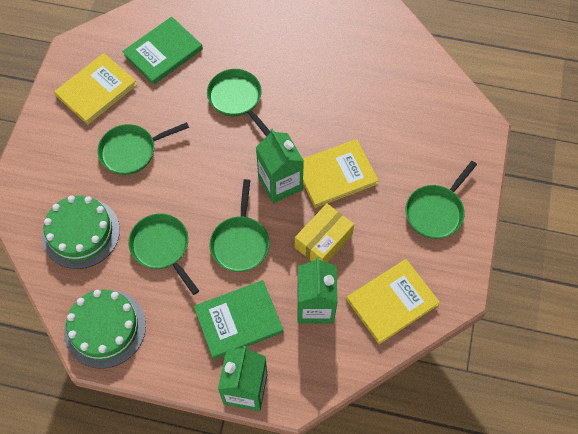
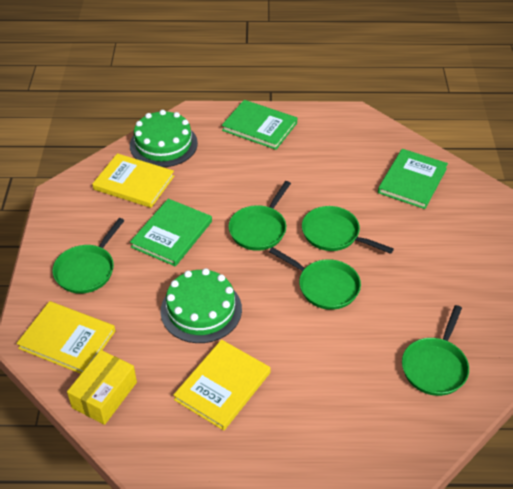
green book: [122,17,203,85] [194,280,283,359] = 2 -> [130,199,212,267] [222,100,297,150] [378,149,448,209] = 3
green carton: [218,346,267,411] [256,129,304,203] [297,257,338,324] = 3 -> none = 0

